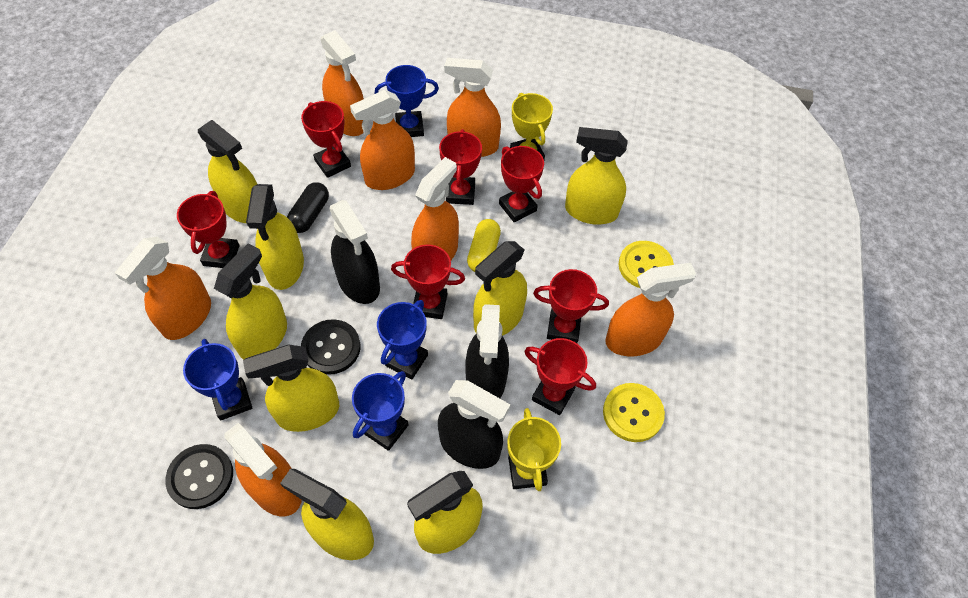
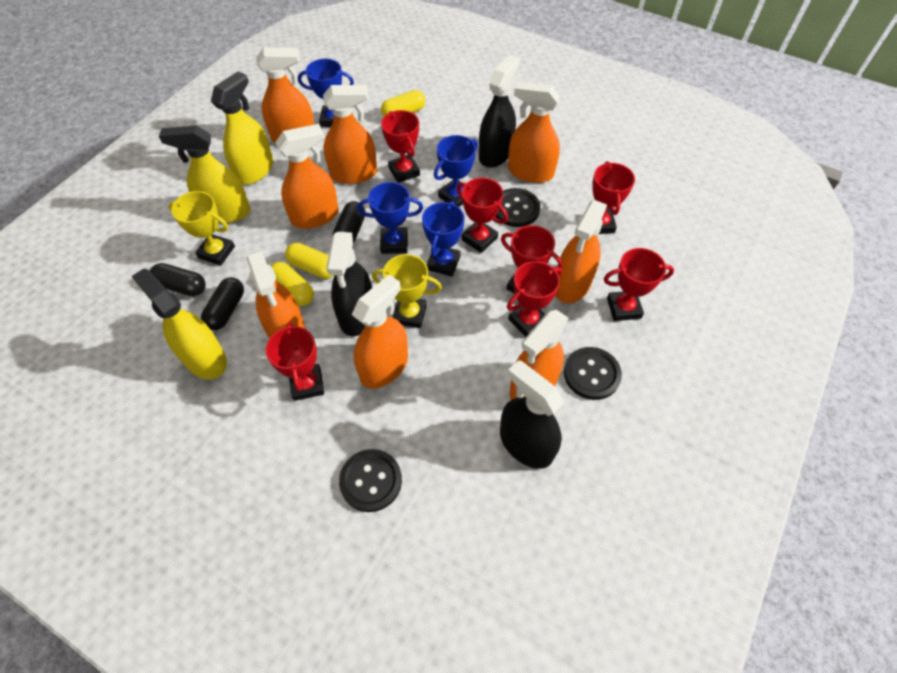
black button: [165,444,233,509] [301,319,360,375] = 2 -> [339,449,402,512] [495,188,540,227] [564,347,622,400] = 3
black capsule: [287,182,329,233] = 1 -> [150,263,206,296] [201,277,244,330] [332,201,365,243] = 3
orange spray bottle: [115,237,211,340] [224,423,302,516] [321,30,364,136] [350,90,415,190] [411,157,459,260] [444,58,501,157] [605,263,696,356] = 7 -> [246,250,306,339] [256,47,315,143] [275,124,339,229] [323,85,377,184] [352,274,408,389] [508,82,560,183] [510,310,568,400] [555,199,607,303] = 8
yellow button: [603,383,665,442] [619,241,674,288] = 2 -> none = 0
yellow capsule: [467,219,501,272] = 1 -> [271,262,314,306] [285,243,334,279] [381,90,425,116] = 3
yellow spray bottle: [198,120,257,223] [214,243,287,360] [243,344,339,432] [246,184,304,290] [280,469,374,560] [407,471,483,554] [473,241,527,336] [565,127,628,225] = 8 -> [131,268,227,379] [159,125,250,223] [211,72,273,185] = 3

